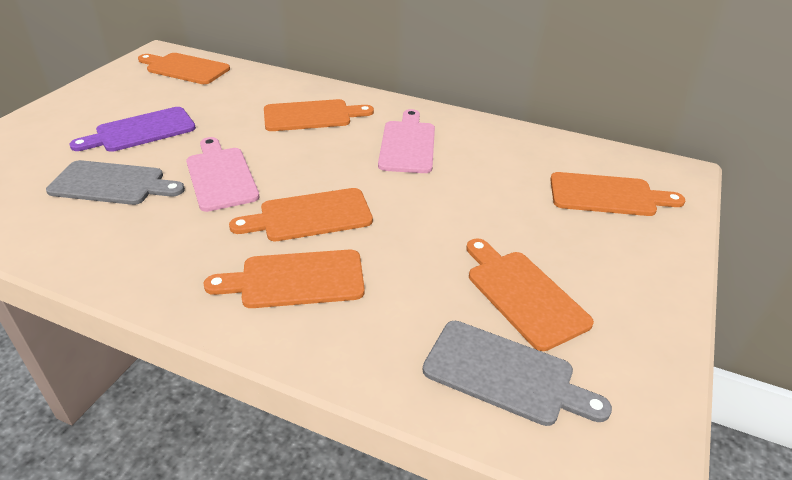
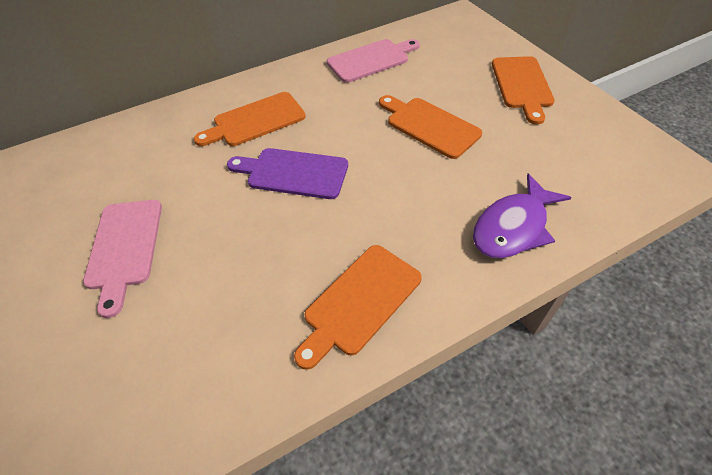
grey cutting board: [46,160,185,205] [423,321,612,426] = 2 -> none = 0
orange cutting board: [138,53,230,84] [204,250,365,308] [229,188,373,241] [264,99,374,131] [467,238,594,351] [550,172,685,216] = 6 -> [194,92,306,146] [294,245,422,370] [379,95,482,159] [492,56,555,125] = 4
purple fish: none = 0 -> [473,173,572,258] = 1

